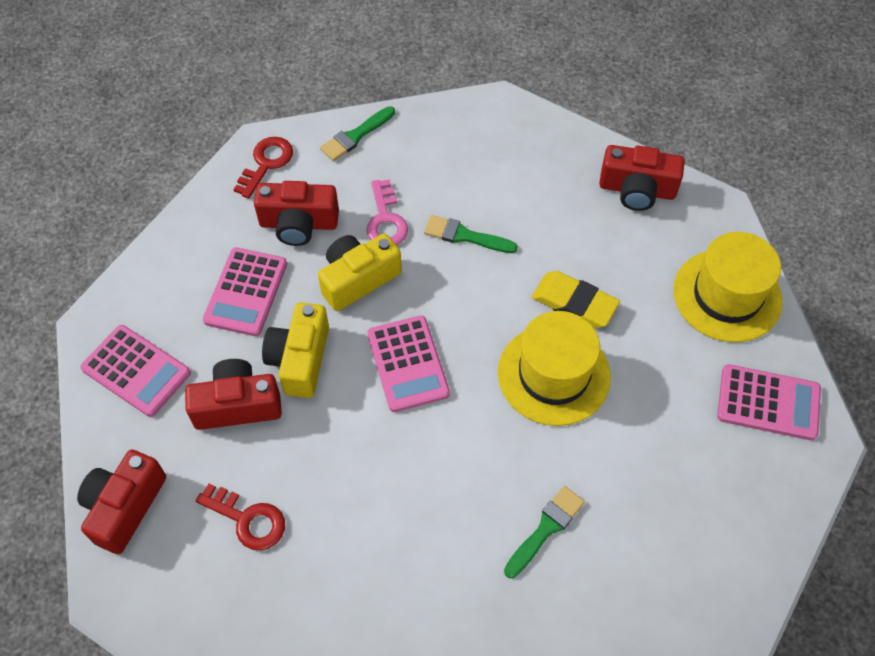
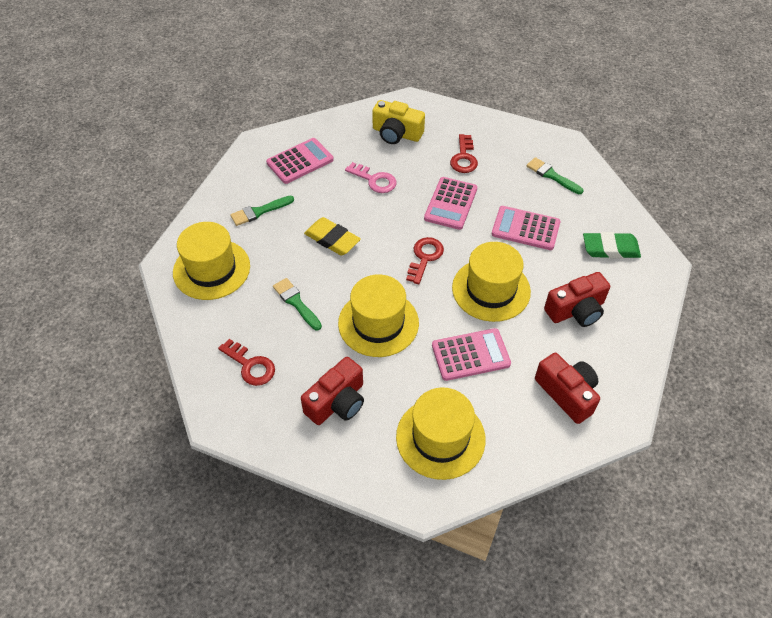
green eraser: none = 0 -> [583,232,641,259] = 1
red camera: [77,450,166,554] [185,359,282,430] [254,181,339,246] [599,145,685,211] = 4 -> [301,357,364,425] [535,353,600,424] [544,272,610,327] = 3
red key: [196,483,285,550] [233,137,293,198] = 2 -> [218,339,275,386] [406,237,444,284] [450,134,478,173] = 3
yellow camera: [262,302,329,398] [318,234,402,311] = 2 -> [372,100,425,144] = 1
yellow hat: [498,311,611,426] [673,232,783,342] = 2 -> [173,222,250,300] [338,274,419,357] [396,387,486,480] [452,242,531,322] = 4

